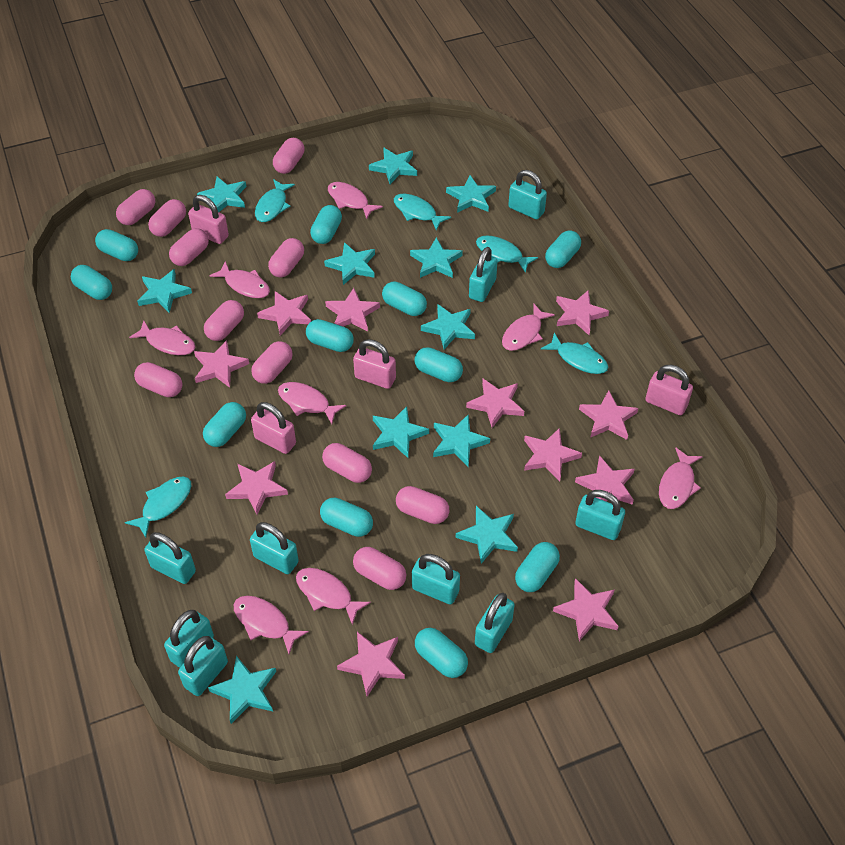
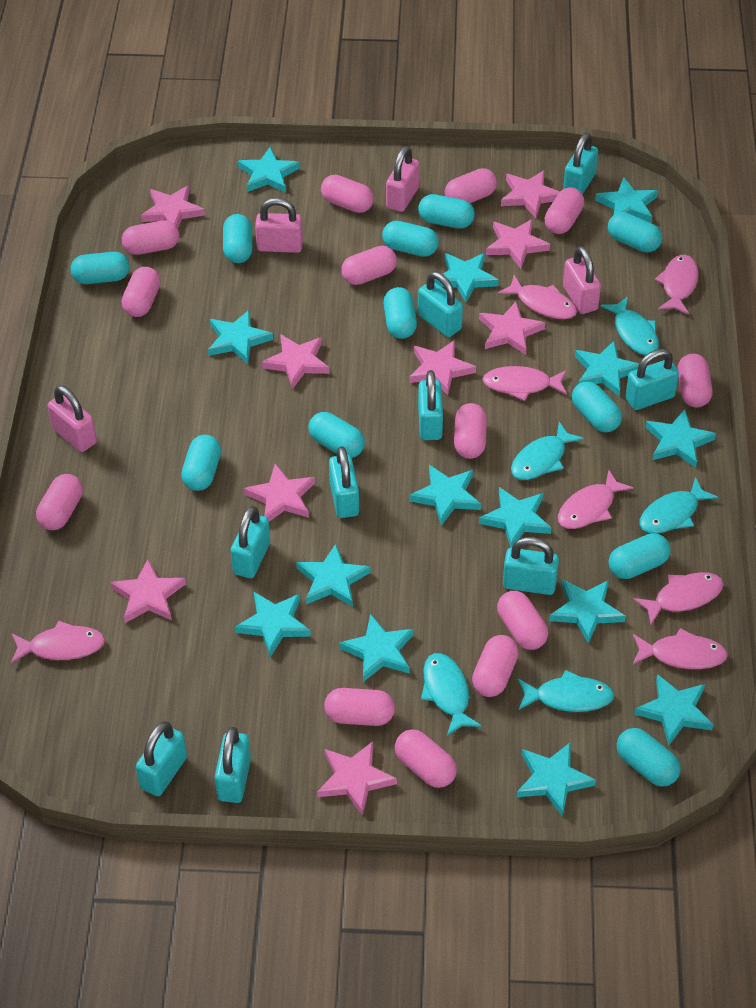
pink capsule: [116,189,155,225] [134,362,183,397] [148,199,186,237] [169,228,209,266] [204,300,244,341] [251,341,293,384] [268,238,304,277] [273,138,305,174] [322,443,372,483] [353,547,406,590] [396,486,449,524] = 11 -> [36,474,83,530] [122,221,179,255] [122,267,161,317] [321,175,374,213] [324,688,395,726] [341,246,397,285] [395,729,457,788] [445,168,497,203] [454,403,487,459] [472,635,519,697] [497,591,548,650] [545,187,584,234] [678,354,713,407] = 13
pink fish: [129,321,195,355] [209,261,270,298] [234,596,309,654] [278,382,346,424] [296,568,371,625] [328,182,383,219] [502,304,555,351] [659,447,702,509] = 8 -> [11,620,105,664] [483,366,567,401] [498,275,577,319] [558,470,633,529] [633,572,724,624] [633,628,728,669] [655,255,698,315] = 7
pink star: [194,340,249,388] [225,461,288,515] [257,291,311,336] [325,288,380,331] [337,632,405,696] [466,379,524,428] [524,428,582,481] [553,578,619,641] [556,290,609,335] [575,455,635,505] [579,390,639,440] = 11 -> [110,559,186,623] [141,185,205,228] [244,464,315,521] [262,334,330,389] [317,741,397,816] [409,340,476,396] [479,302,545,355] [486,219,550,269] [501,170,560,218] = 9
turquoise star: [137,269,192,313] [197,177,246,212] [208,656,276,724] [324,242,375,285] [369,147,417,184] [373,406,429,458] [410,237,463,278] [421,304,475,349] [433,414,490,467] [446,175,496,213] [456,506,518,564] = 11 -> [208,310,273,364] [235,592,311,657] [238,147,300,193] [296,544,370,607] [339,614,414,682] [409,465,481,526] [434,253,499,303] [479,487,552,548] [517,742,596,817] [549,579,626,644] [575,341,639,396] [595,177,658,223] [634,674,714,746] [645,409,716,468] = 14

